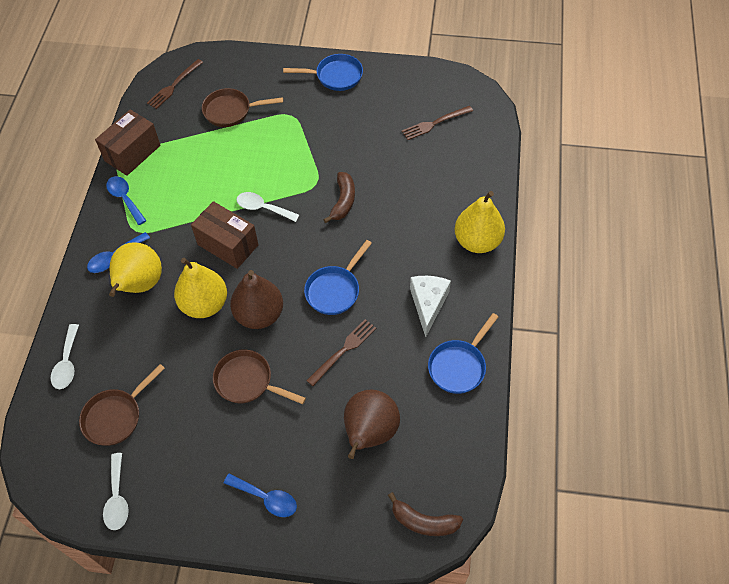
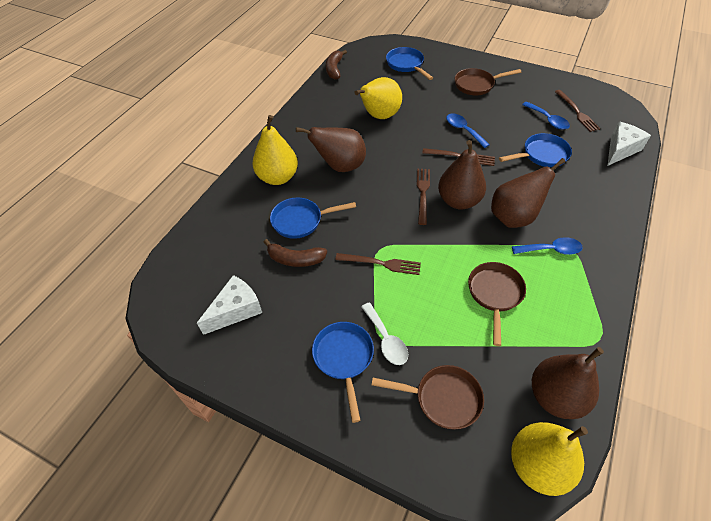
blue pan: [283,54,363,91] [304,240,372,315] [428,313,498,394] = 3 -> [270,198,356,239] [312,322,374,423] [386,47,433,80] [499,133,572,167] = 4
brown box: [95,109,161,176] [191,201,258,269] = 2 -> none = 0
brown fork: [147,59,203,109] [306,319,376,386] [402,106,473,140] = 3 -> [335,253,421,275] [417,169,430,225] [422,148,495,166] [555,90,601,132] = 4
brown pear: [230,270,283,329] [344,389,400,459] = 2 -> [296,127,366,172] [438,140,486,209] [491,158,566,228] [532,347,604,419] = 4
white cheese: [410,276,451,337] = 1 -> [197,275,262,335] [607,122,651,166] = 2
white spoon: [51,324,79,389] [103,453,129,530] [236,192,299,222] = 3 -> [361,302,408,365] = 1

